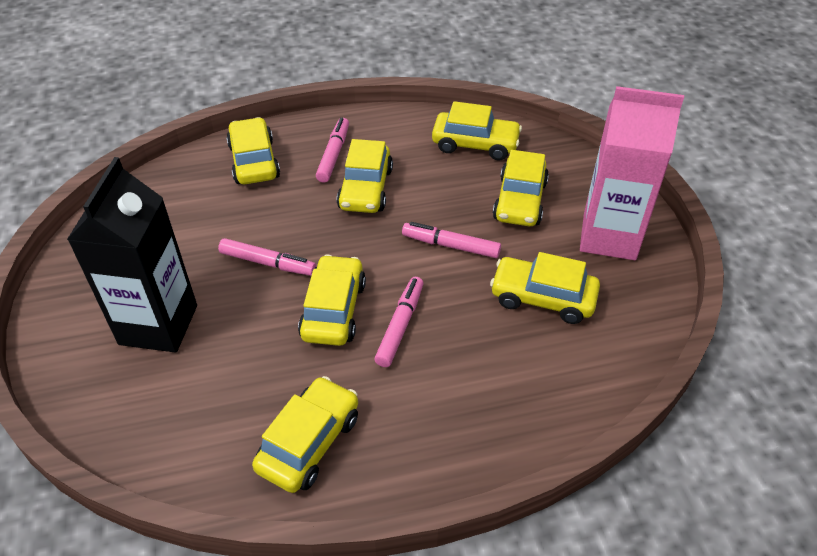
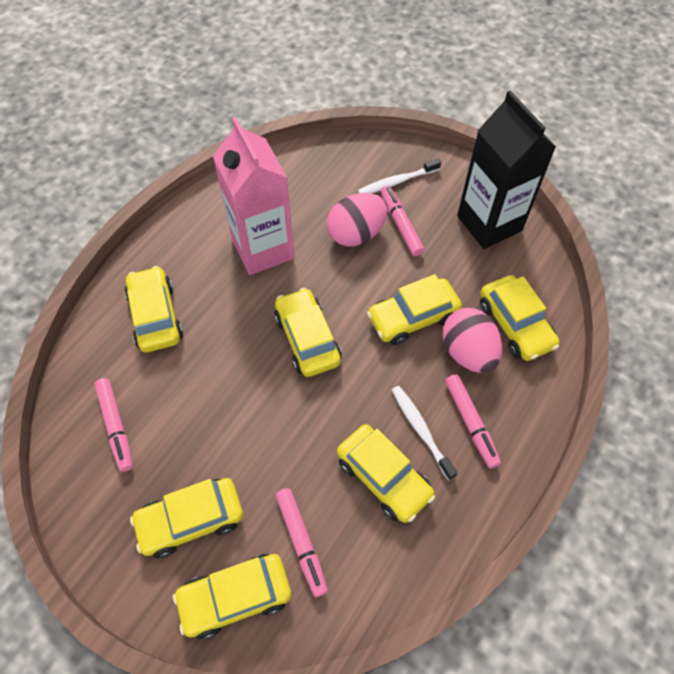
pink egg: none = 0 -> [327,193,388,247] [443,308,502,373] = 2
white toothbrush: none = 0 -> [358,158,441,193] [392,386,458,480] = 2

